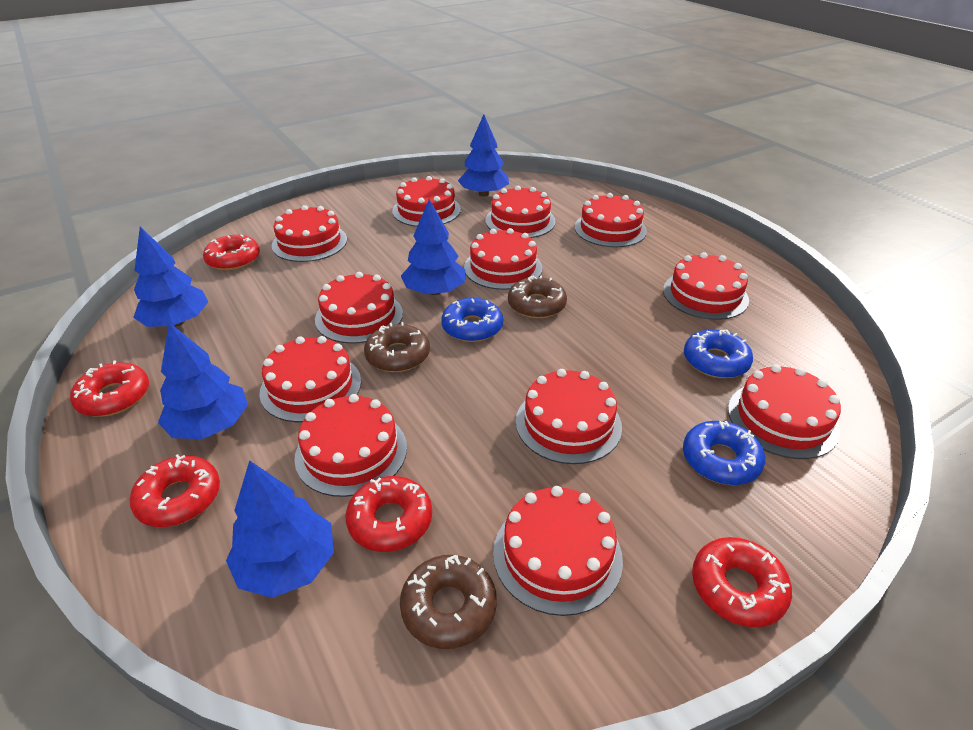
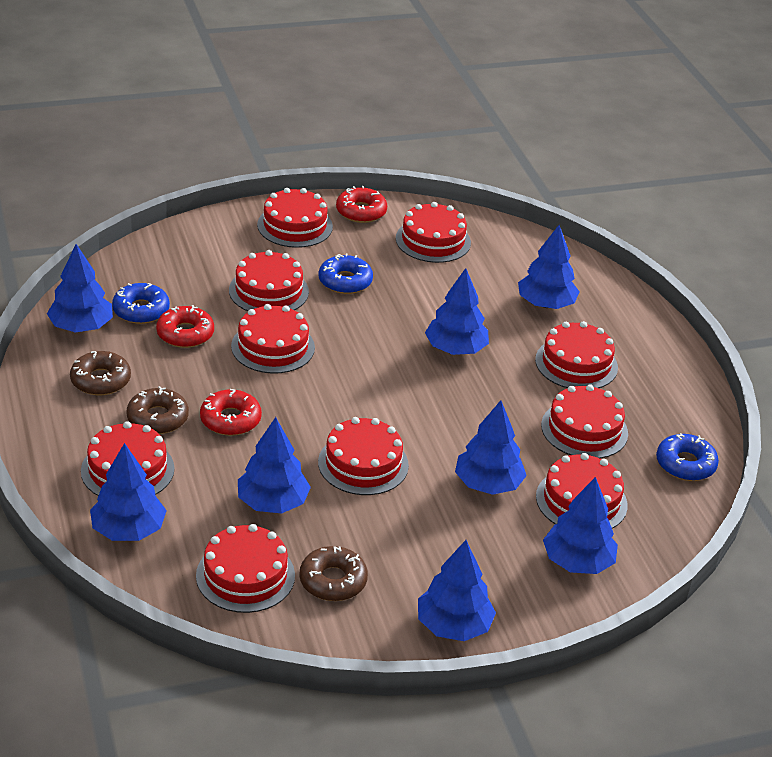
blue tree: [133,227,208,327] [158,323,248,439] [226,460,334,598] [401,199,466,295] [458,114,509,197] = 5 -> [47,244,113,333] [90,443,167,541] [238,417,311,514] [418,540,496,641] [425,268,489,355] [455,400,527,495] [518,225,580,309] [543,477,618,574] = 8
red cake: [259,336,361,422] [272,205,347,262] [294,394,407,497] [315,272,403,344] [392,176,461,227] [464,228,542,290] [486,186,556,238] [493,486,623,616] [516,369,622,464] [574,193,647,247] [663,252,749,320] [728,364,841,459] = 12 -> [81,421,175,496] [196,524,295,613] [229,250,309,311] [231,304,315,374] [257,188,333,248] [318,417,409,495] [396,202,471,263] [535,321,618,388] [536,453,628,529] [541,384,628,458] = 10
red donut: [70,360,149,417] [130,454,220,527] [203,234,260,270] [346,476,432,552] [692,537,792,627] = 5 -> [156,305,214,348] [200,389,262,436] [336,186,387,223] = 3

